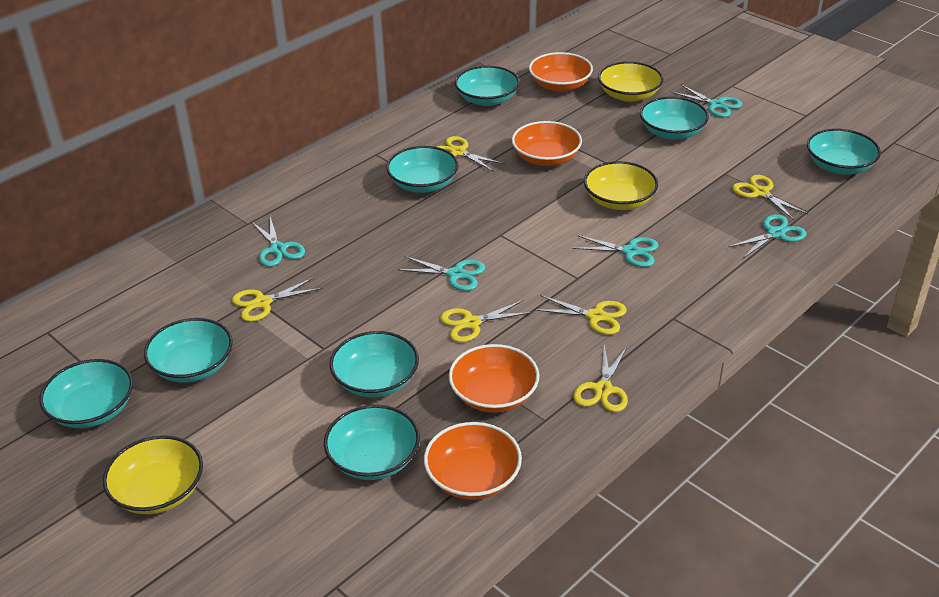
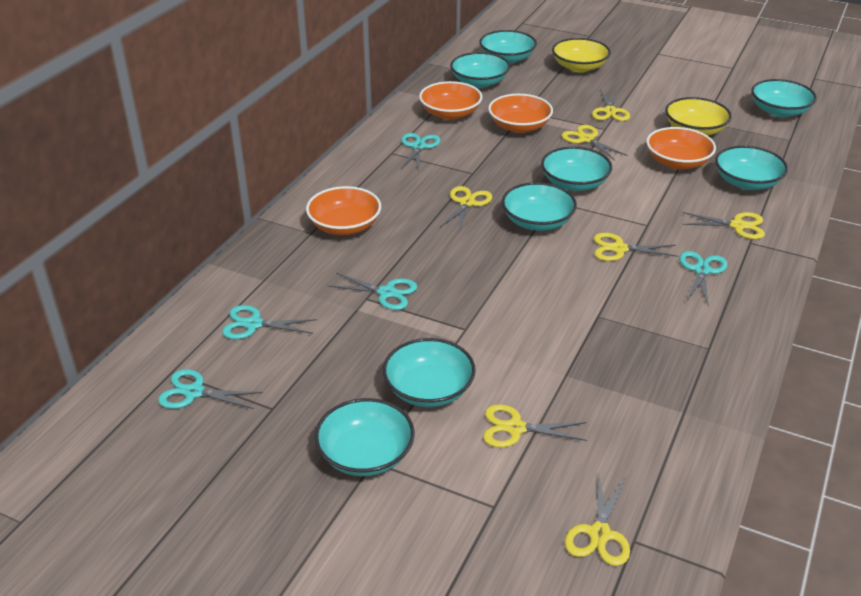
yellow bowl: [103,435,203,514] [584,161,658,210] [598,61,663,102] = 3 -> [552,38,611,72] [665,97,732,136] = 2
yellow scissors: [232,277,322,322] [437,136,505,171] [440,300,532,342] [535,295,627,335] [573,345,628,412] [732,175,808,220] = 6 -> [440,186,492,231] [483,404,587,448] [562,125,628,160] [565,474,630,566] [592,89,630,121] [594,233,678,261] [682,212,765,239] = 7

